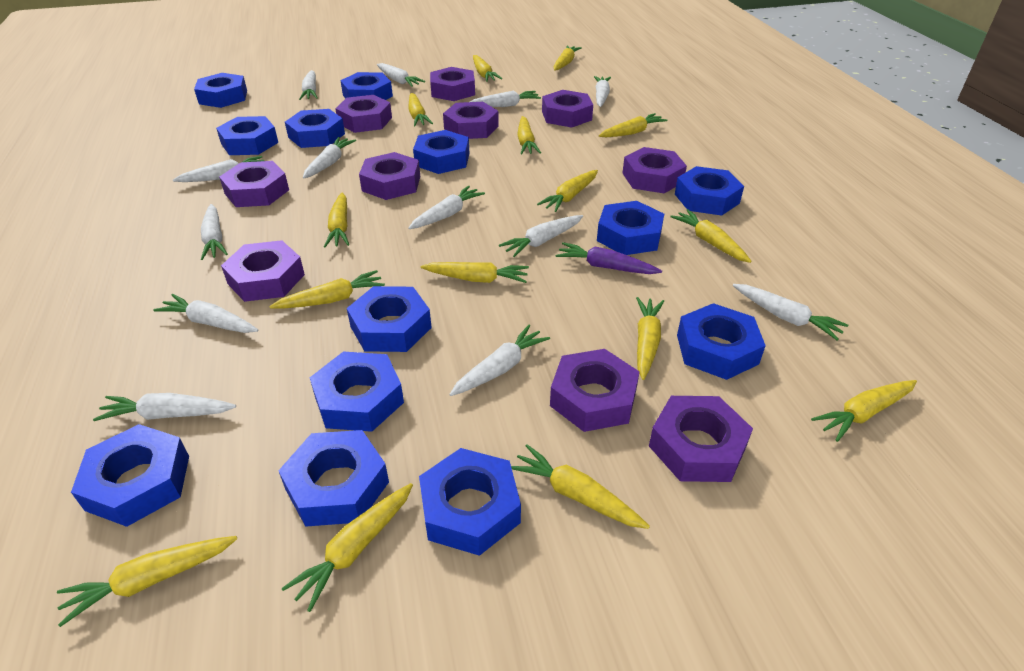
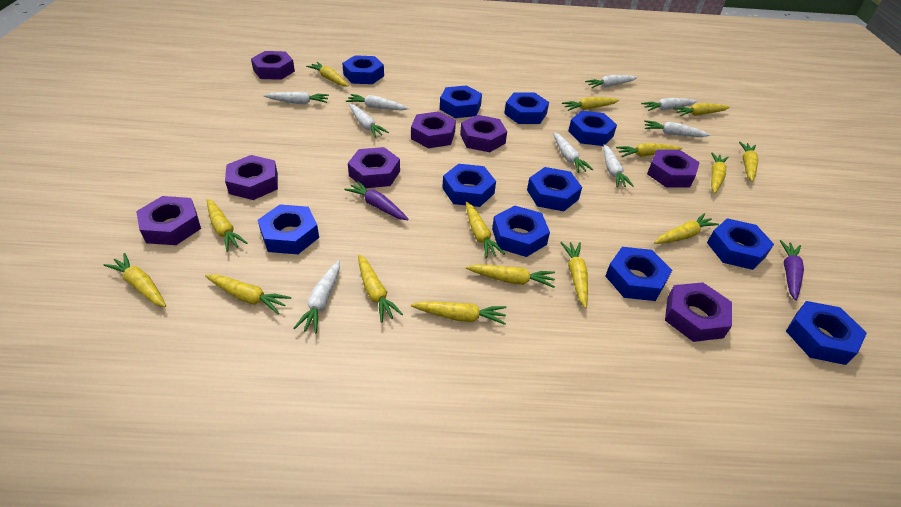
blue nut: [71,424,189,527] [194,73,247,108] [216,116,278,155] [278,430,389,527] [285,109,345,148] [310,351,404,432] [340,72,393,100] [347,286,432,352] [413,130,469,174] [419,448,521,556] [597,201,664,255] [675,166,744,216] [677,303,766,380] = 13 -> [258,204,319,254] [342,55,384,84] [440,86,482,118] [442,164,496,207] [492,205,550,257] [504,93,549,124] [527,167,582,211] [568,111,617,146] [605,247,672,301] [707,218,774,270] [786,301,867,365] = 11
purple carrot: [556,242,662,274] = 1 -> [344,181,409,220] [780,240,804,301] = 2
purple nut: [219,161,289,207] [221,240,305,302] [335,95,392,133] [359,152,420,200] [430,67,475,101] [443,102,499,139] [542,90,593,128] [550,349,640,432] [622,147,687,193] [649,396,753,482] = 10 -> [136,196,201,245] [225,155,278,200] [251,51,295,80] [348,147,400,188] [411,112,456,148] [460,115,507,152] [647,150,700,188] [665,282,732,342] = 8
white carrot: [93,393,236,421] [153,294,258,333] [173,156,264,182] [201,204,228,260] [299,70,318,100] [303,137,356,179] [377,63,425,87] [408,186,485,229] [449,325,550,396] [470,91,541,107] [499,215,583,257] [594,76,611,107] [733,284,848,340] = 13 -> [264,92,329,104] [293,260,340,333] [346,94,409,111] [349,104,389,138] [553,132,593,173] [585,75,637,88] [603,144,634,187] [641,98,697,111] [644,120,711,137] = 9

